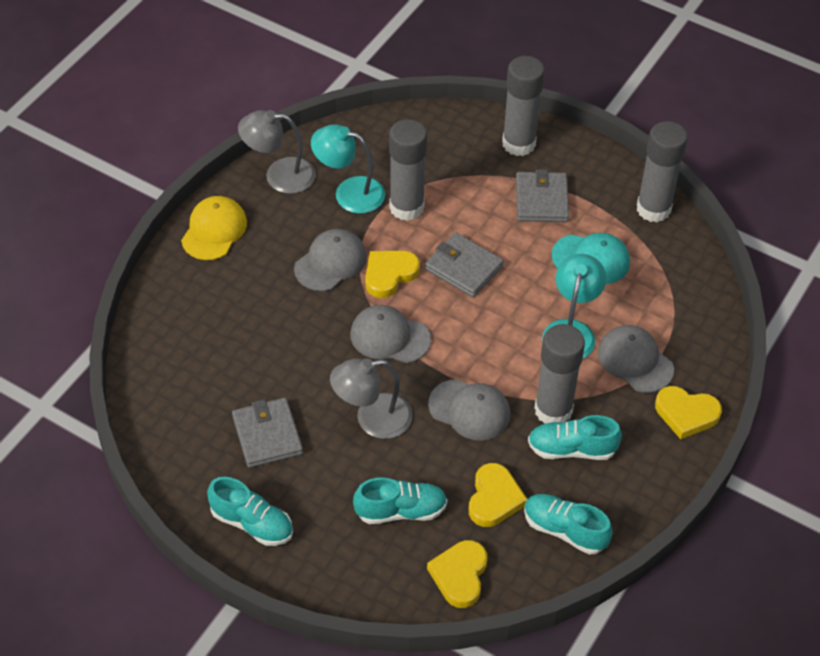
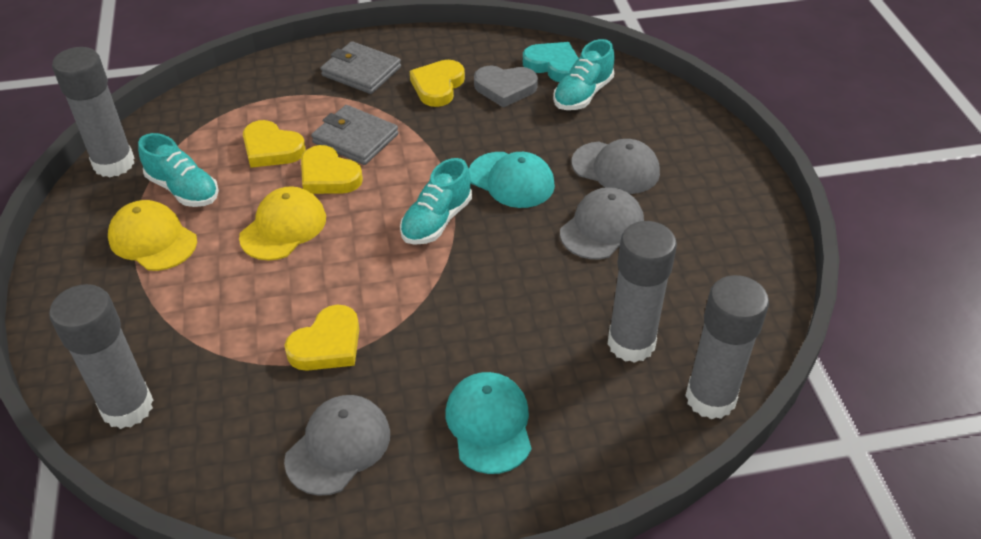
grey cap: [294,229,367,291] [350,305,431,363] [428,379,511,441] [598,325,674,393] = 4 -> [284,395,390,496] [560,187,644,259] [572,139,660,194] = 3
grey heart: none = 0 -> [474,66,538,108] = 1
grey lamp: [238,110,316,194] [330,359,413,439] = 2 -> none = 0
grey wallet: [232,398,303,468] [425,233,504,297] [516,169,569,222] = 3 -> [311,105,399,165] [321,41,401,94] = 2
turquoise cap: [552,233,630,284] = 1 -> [446,372,531,474] [469,152,555,208] = 2
turquoise heart: none = 0 -> [523,42,579,82] = 1
turquoise lamp: [311,124,385,214] [542,254,606,359] = 2 -> none = 0
turquoise shoe: [207,477,293,546] [353,477,447,524] [524,494,613,555] [528,415,622,460] = 4 -> [138,133,219,207] [400,158,472,245] [553,39,615,110] = 3
yellow cap: [181,196,247,260] = 1 -> [108,200,197,271] [239,186,326,261] = 2

